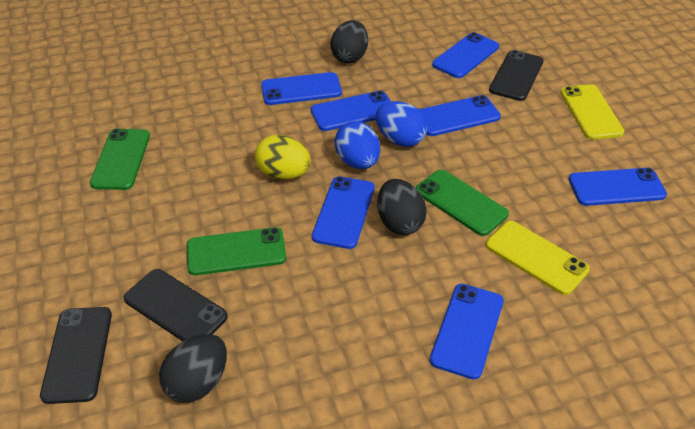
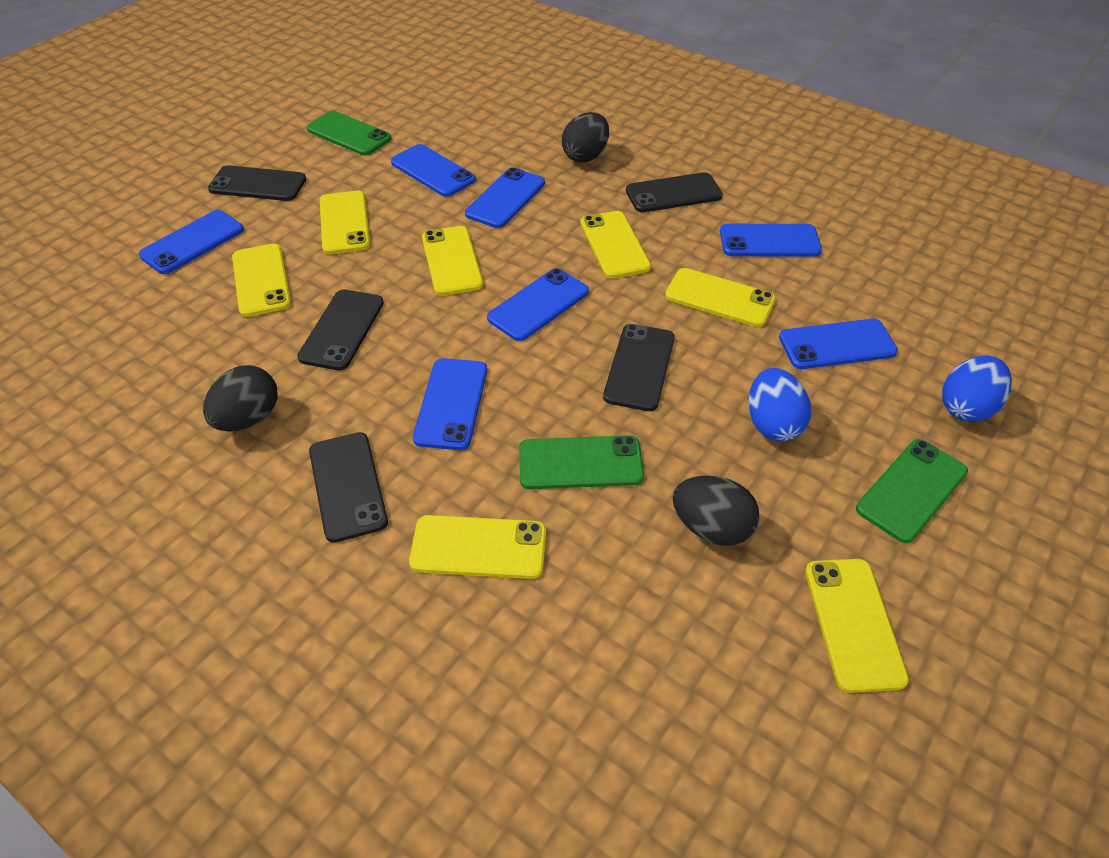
black phone: [40,307,112,404] [124,269,228,341] [489,50,544,101] = 3 -> [208,165,306,201] [297,289,384,370] [309,432,388,543] [603,324,675,411] [626,172,723,212] = 5
yellow egg: [255,135,311,179] = 1 -> none = 0
yellow phone: [486,221,590,295] [560,84,624,140] = 2 -> [232,244,291,317] [320,190,370,254] [409,515,546,579] [422,226,483,296] [580,211,651,278] [665,268,776,327] [805,559,909,693] = 7

